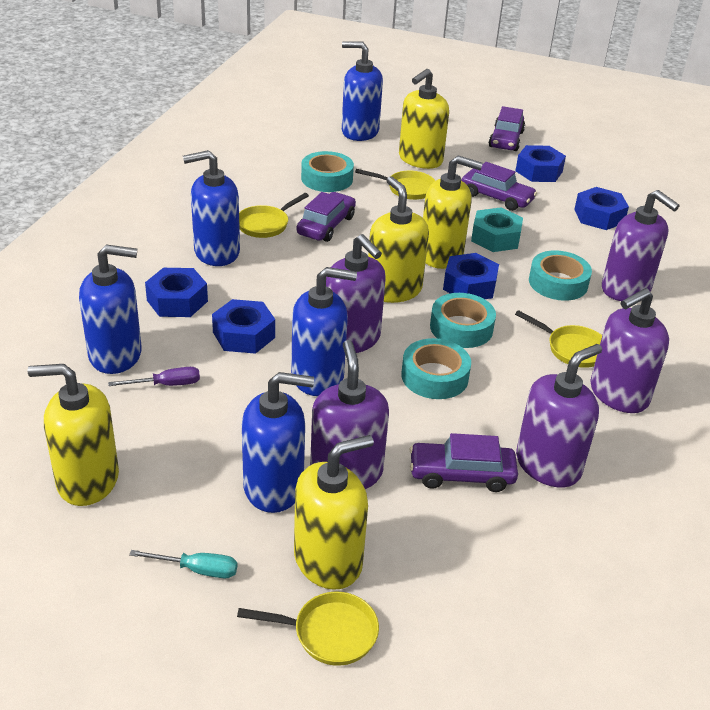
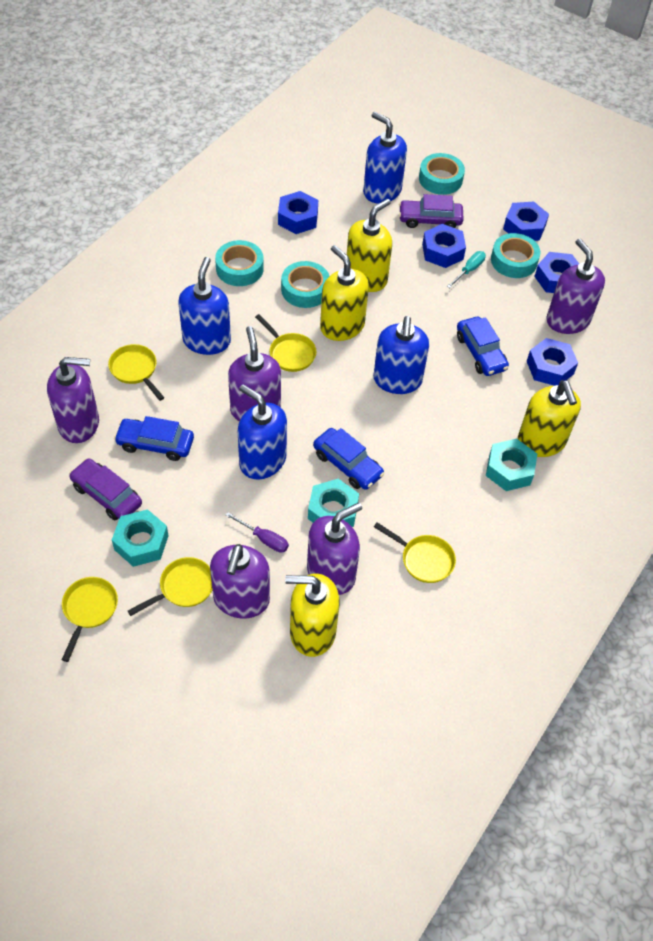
blue car: none = 0 -> [114,416,194,461] [313,428,385,490] [457,317,509,376] = 3
blue soap dispenser: [79,245,142,374] [183,150,240,266] [242,372,314,513] [291,267,357,396] [342,41,383,141] = 5 -> [178,257,231,355] [238,384,287,480] [363,112,407,204] [374,316,429,394] = 4
purple car: [297,192,356,242] [409,433,518,492] [461,162,537,211] [489,106,525,151] = 4 -> [69,458,142,520] [399,194,464,228] = 2
turquoise nut: [471,208,523,252] = 1 -> [112,509,169,567] [308,479,359,527] [486,439,537,491] = 3
yellow pan: [237,592,379,666] [239,193,309,238] [355,169,436,200] [515,310,602,368] = 4 -> [62,577,118,662] [108,344,164,401] [128,557,212,616] [255,314,316,372] [374,522,456,583] = 5
yellow soap dispenser: [27,364,119,506] [294,435,374,590] [368,176,429,303] [399,69,449,169] [423,156,483,269] = 5 -> [285,573,340,657] [320,245,369,341] [347,199,392,292] [518,380,581,457] = 4

